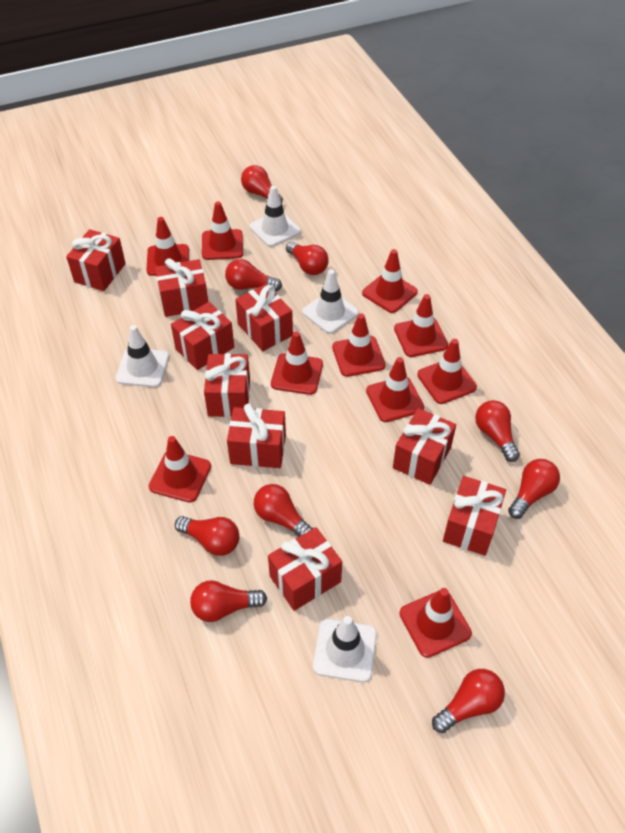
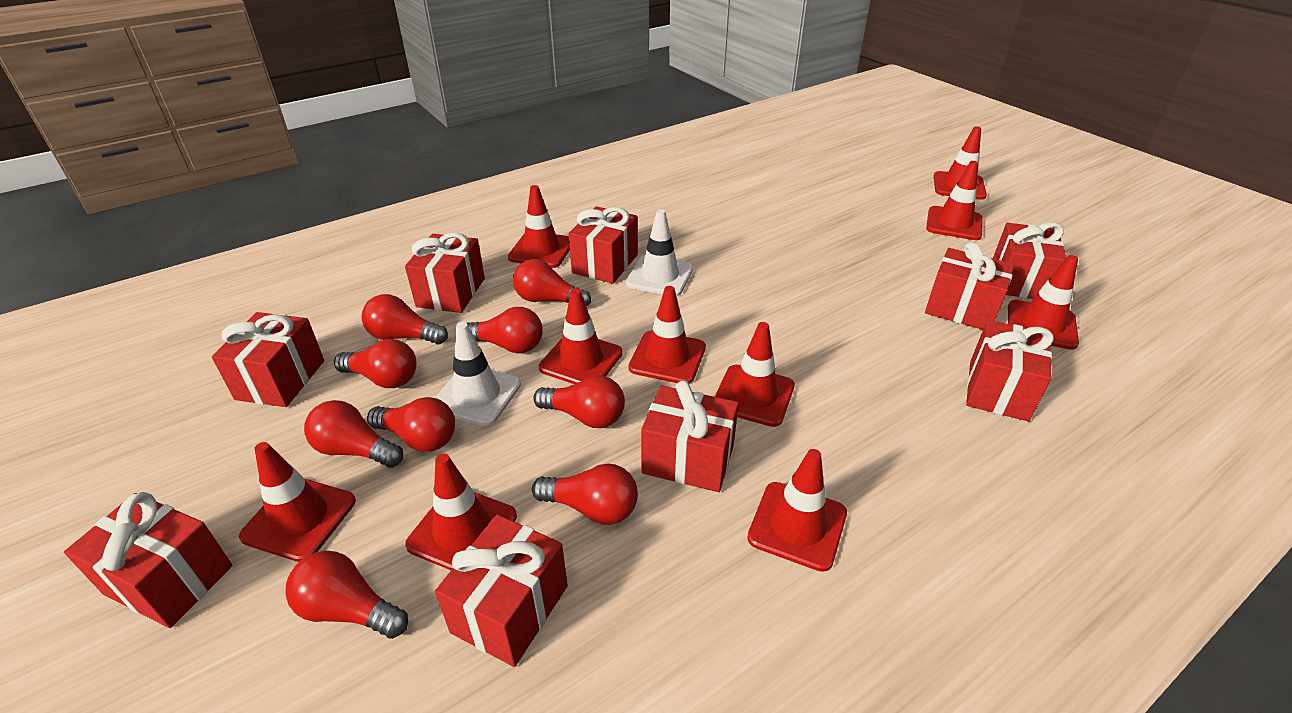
white traffic cone: [116,325,169,387] [250,186,301,247] [302,269,359,334] [313,616,377,682] = 4 -> [435,322,521,426] [626,209,693,296] = 2

